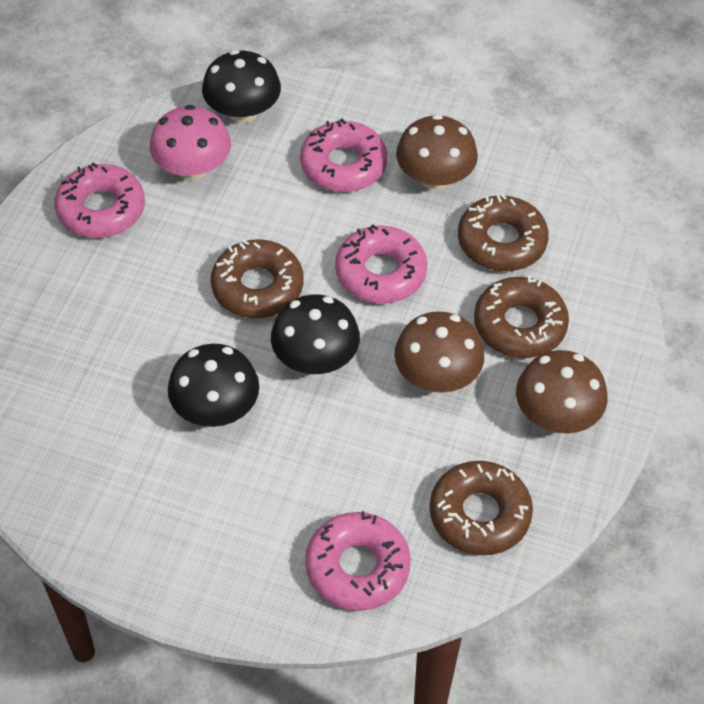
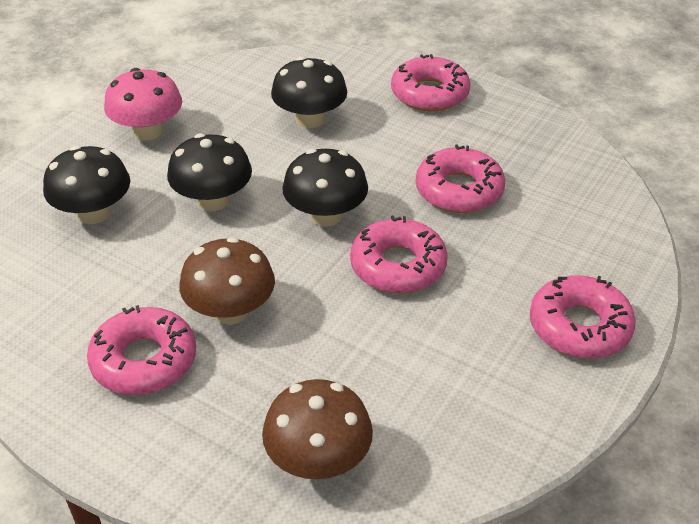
black mushroom: [168,344,259,427] [202,50,281,123] [271,294,360,374] = 3 -> [43,146,130,224] [167,133,252,211] [271,57,347,128] [282,149,368,227] = 4
brown donut: [211,239,304,318] [430,461,533,555] [458,194,549,271] [474,275,569,358] = 4 -> none = 0
brown mushroom: [394,311,484,393] [396,114,478,190] [516,350,608,434] = 3 -> [179,237,275,325] [262,379,373,479] = 2
pink donut: [54,162,145,238] [300,119,387,192] [305,511,411,611] [335,224,427,304] = 4 -> [87,305,196,395] [350,215,447,293] [391,54,471,111] [416,144,505,213] [530,275,636,359] = 5

